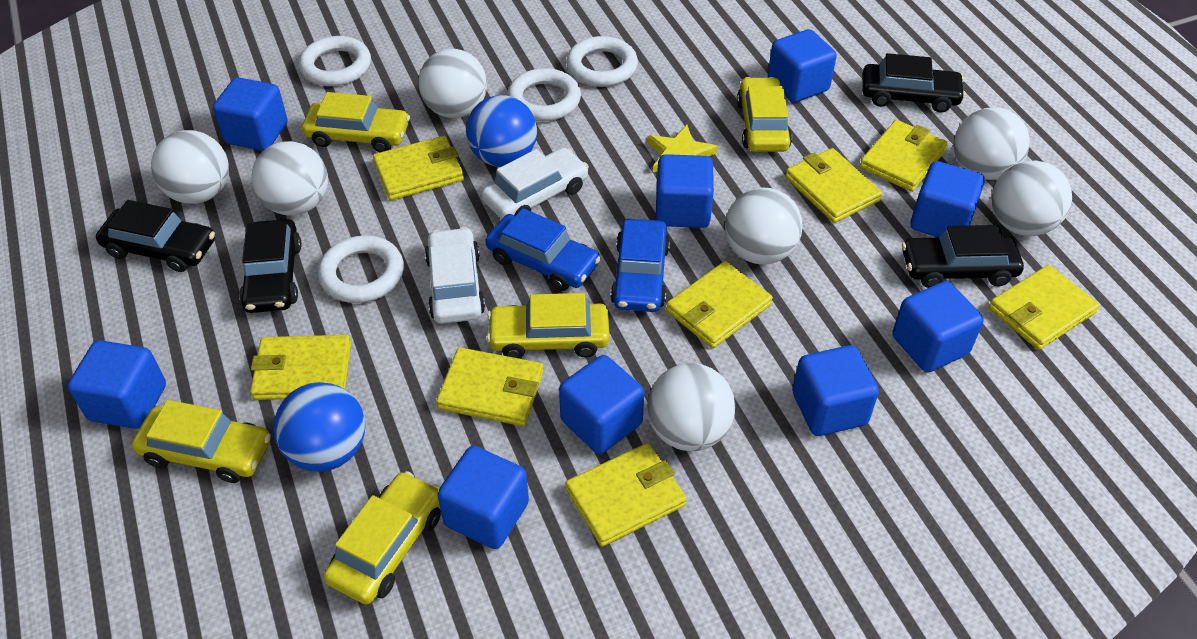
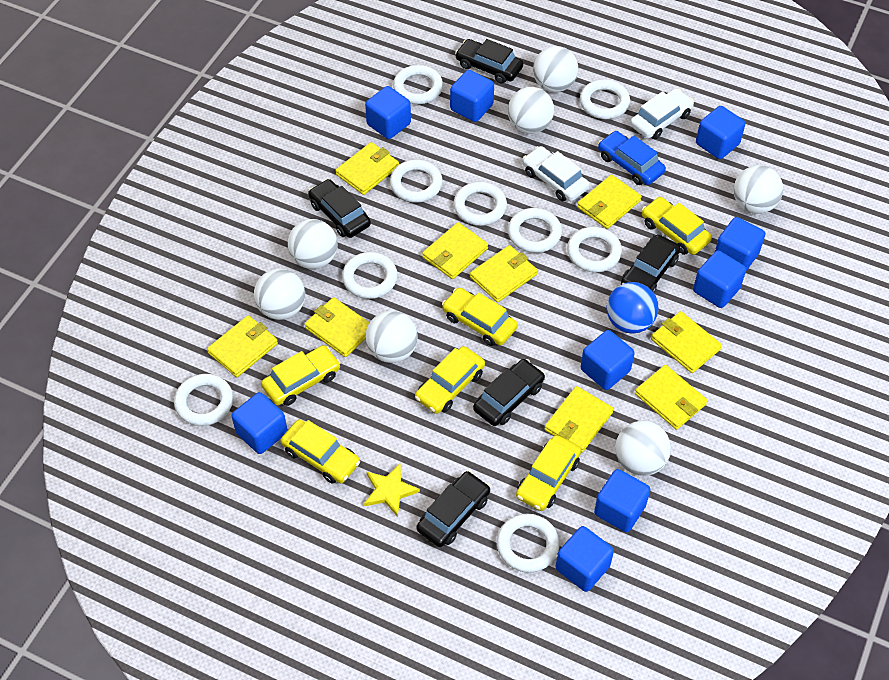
black car: [96,200,215,272] [239,219,302,313] [862,53,966,112] [902,225,1024,288] = 4 -> [308,179,371,238] [416,471,490,547] [455,39,523,84] [473,359,545,426] [621,235,681,293] = 5
blue ball: [273,382,365,472] [466,95,537,167] = 2 -> [607,282,659,334] = 1
blue car: [485,208,601,291] [610,219,670,312] = 2 -> [598,131,666,185] = 1
white ring: [299,36,371,86] [318,235,404,303] [507,68,581,121] [566,36,638,87] = 4 -> [174,374,233,426] [342,252,398,299] [390,160,443,203] [393,65,443,104] [454,182,507,226] [497,514,560,573] [508,208,562,253] [567,227,622,272] [580,80,630,119] = 9
yellow car: [132,400,271,483] [302,92,410,152] [324,471,441,605] [487,293,610,358] [737,77,792,152] = 5 -> [261,345,341,406] [280,419,360,484] [415,346,485,414] [442,288,518,346] [516,435,581,511] [642,197,712,255] = 6
yellow wallet: [250,335,351,400] [373,136,464,200] [436,347,544,426] [565,443,687,547] [666,261,773,348] [785,148,882,223] [859,120,948,192] [988,265,1100,350] = 8 -> [207,315,278,377] [305,297,369,357] [335,142,399,195] [422,222,488,279] [470,245,538,303] [544,386,614,453] [577,175,642,229] [635,365,707,430] [651,311,722,373] = 9

